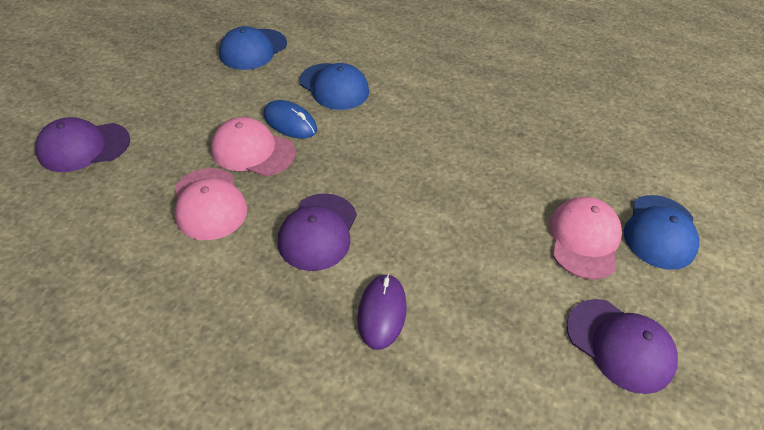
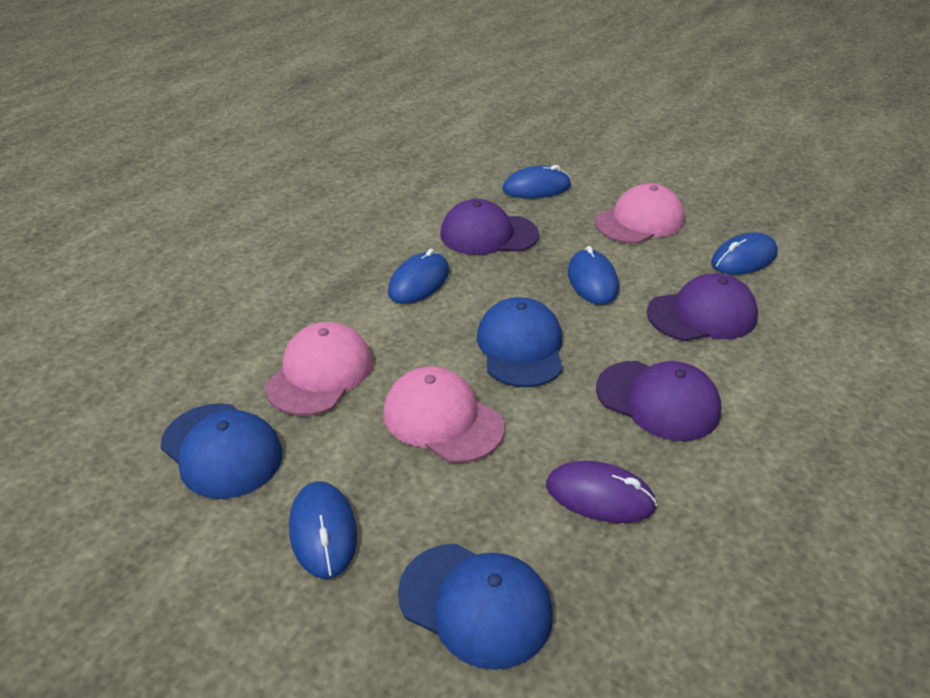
blue mouse: [263,100,317,138] = 1 -> [289,481,357,579] [388,249,449,304] [502,165,571,198] [568,246,619,305] [711,233,778,275] = 5

